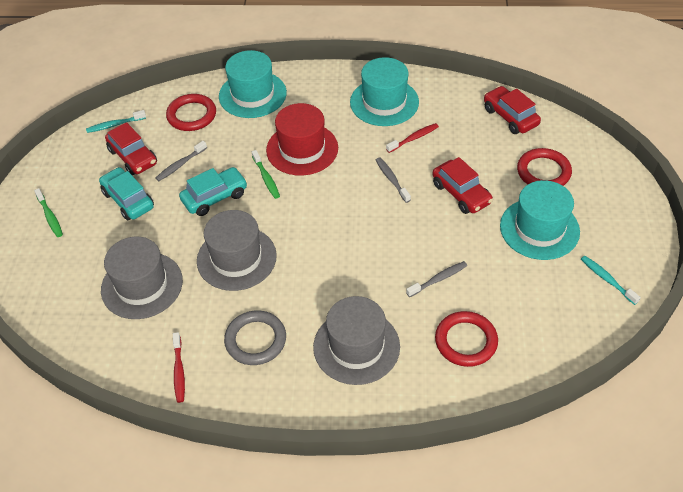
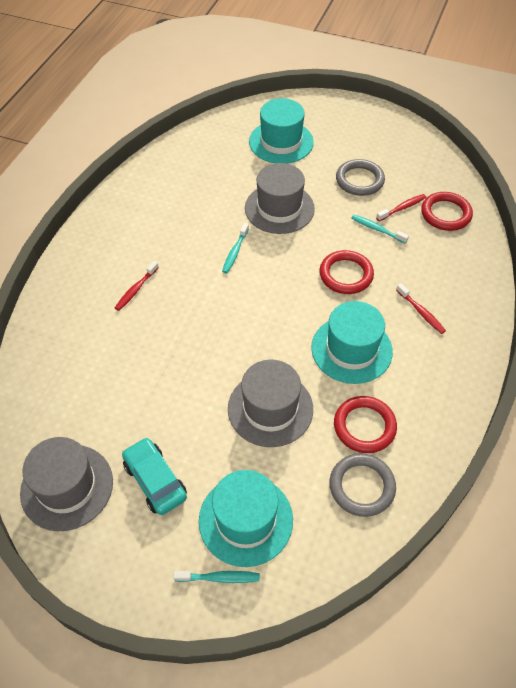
green toothbrush: [34,188,63,237] [252,150,280,199] = 2 -> none = 0
grey ring: [224,310,286,365] = 1 -> [329,453,396,517] [336,159,385,196] = 2
grey toothbrush: [156,141,207,181] [376,157,411,203] [406,261,467,297] = 3 -> none = 0
red car: [105,122,157,175] [433,157,493,214] [484,86,541,134] = 3 -> none = 0
red hat: [266,103,338,176] = 1 -> none = 0
red toothbrush: [173,332,185,403] [386,123,439,153] = 2 -> [115,261,159,311] [376,194,426,221] [396,283,446,334] = 3
turquoise car: [99,167,154,220] [179,167,247,216] = 2 -> [122,437,187,515] = 1
turquoise toothbrush: [86,110,146,133] [581,256,641,305] = 2 -> [173,571,260,583] [222,223,249,273] [351,215,409,244] = 3

